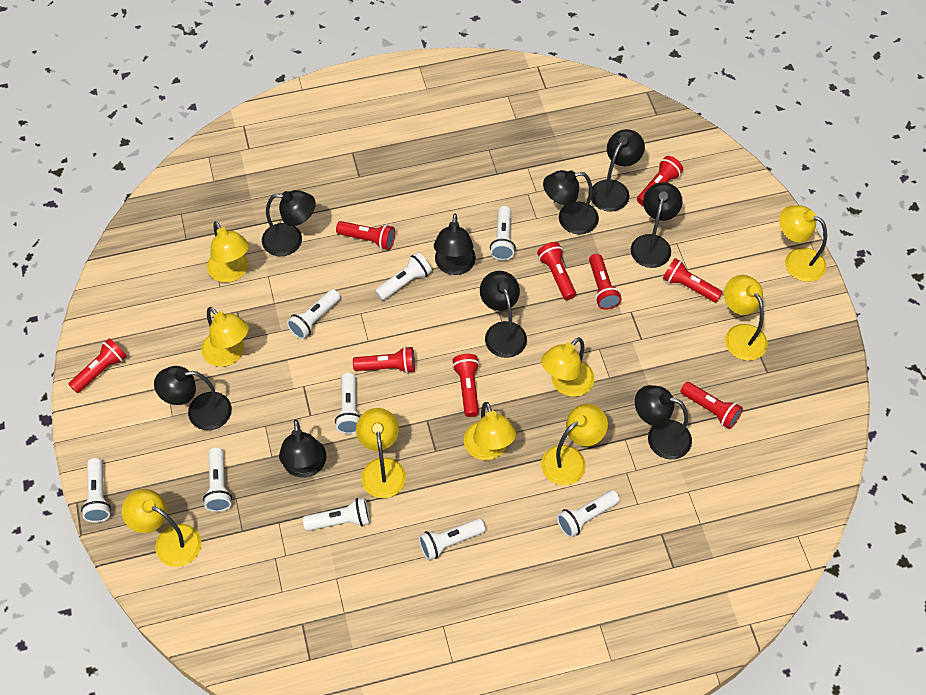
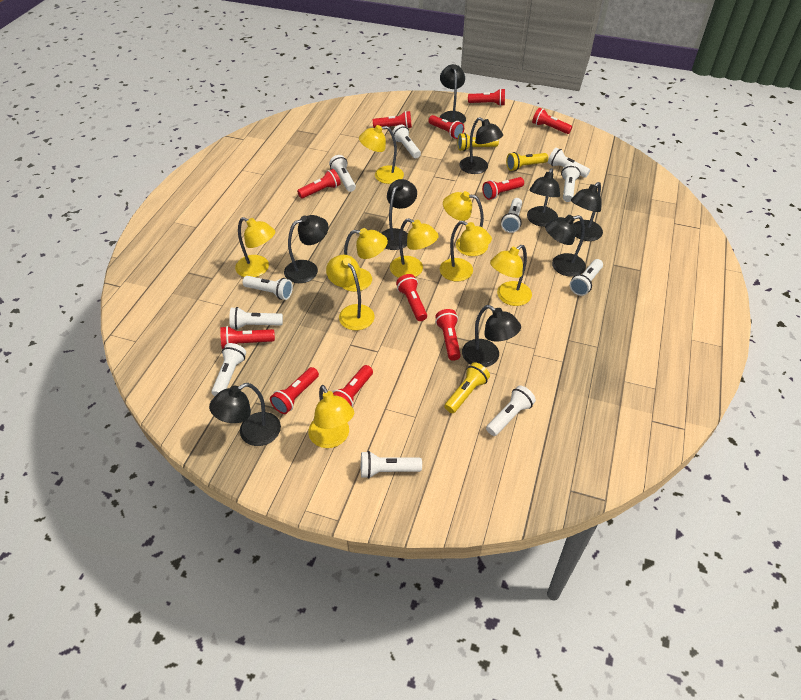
red flashlight: [68,338,127,393] [336,221,395,250] [353,346,415,373] [452,354,479,417] [537,242,576,300] [589,254,622,310] [637,156,683,206] [663,258,723,303] [680,382,743,429] = 9 -> [220,326,275,349] [270,367,319,414] [297,169,341,199] [332,365,373,407] [373,111,412,128] [396,274,427,321] [428,115,464,139] [435,309,461,361] [468,88,505,106] [482,177,524,200] [532,108,572,134] = 11
white flashlight: [81,458,111,523] [203,448,232,512] [287,289,340,339] [303,498,370,531] [335,373,360,434] [375,252,432,300] [419,518,485,561] [490,206,516,260] [557,490,620,538] = 9 -> [211,343,246,396] [229,307,283,330] [243,276,293,300] [329,155,356,192] [361,451,422,479] [392,125,421,159] [486,385,536,436] [501,198,522,233] [548,148,590,178] [561,163,581,202] [570,259,603,296] = 11
yellow flashlight: none = 0 -> [444,362,490,413] [457,133,499,151] [506,152,548,171] = 3

